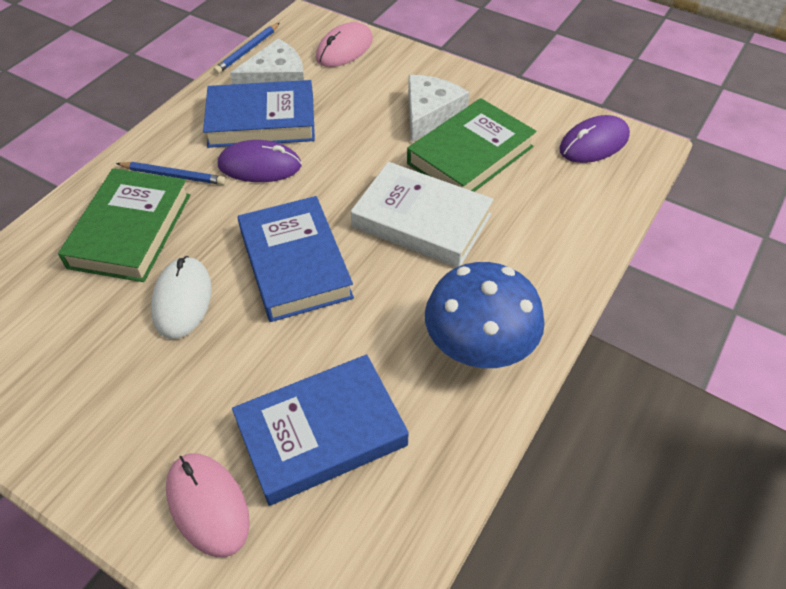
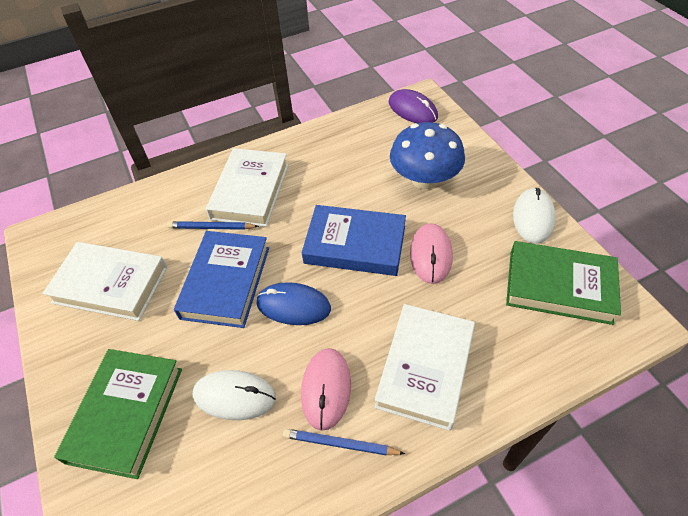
blue book: [203,80,315,148] [232,354,409,506] [238,196,354,322] = 3 -> [174,231,269,328] [302,205,406,276] = 2
blue mouse: none = 0 -> [256,282,331,325] = 1
purple mouse: [218,140,301,182] [559,115,630,163] = 2 -> [389,89,438,123] = 1
white book: [351,162,494,267] = 1 -> [42,242,167,321] [206,148,288,227] [375,304,475,431] = 3
white cheese: [230,39,304,84] [408,75,469,143] = 2 -> none = 0
white mouse: [151,256,212,339] = 1 -> [193,370,276,420] [513,188,556,244] = 2

